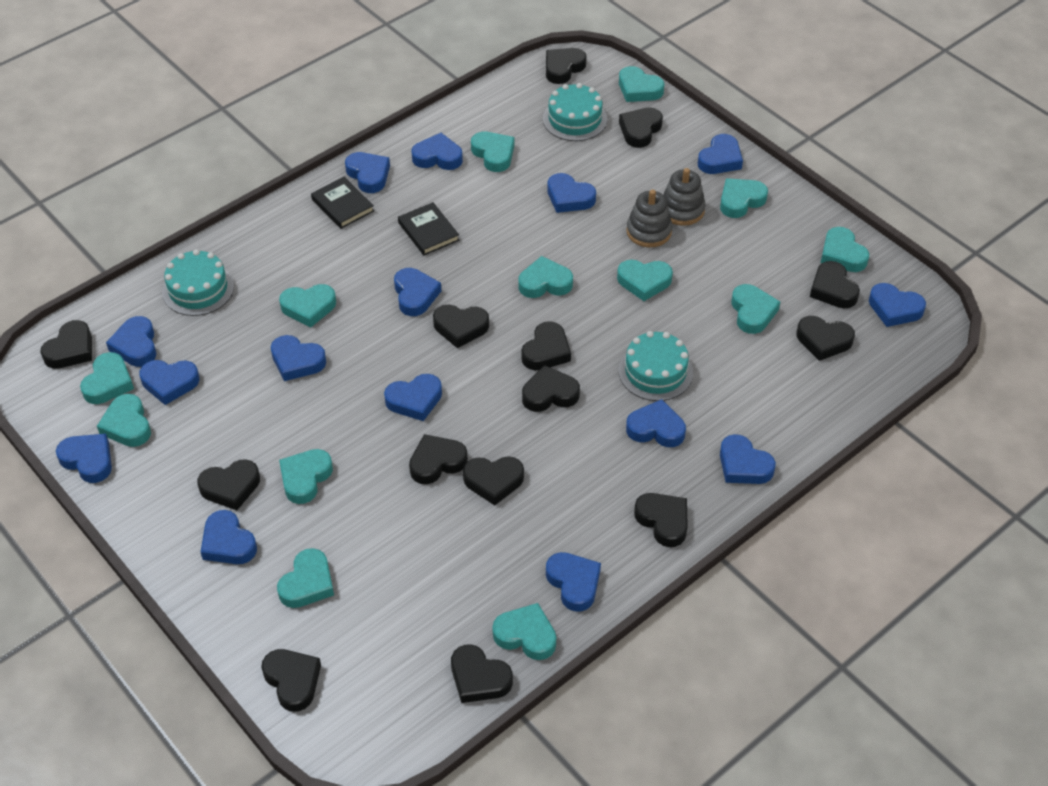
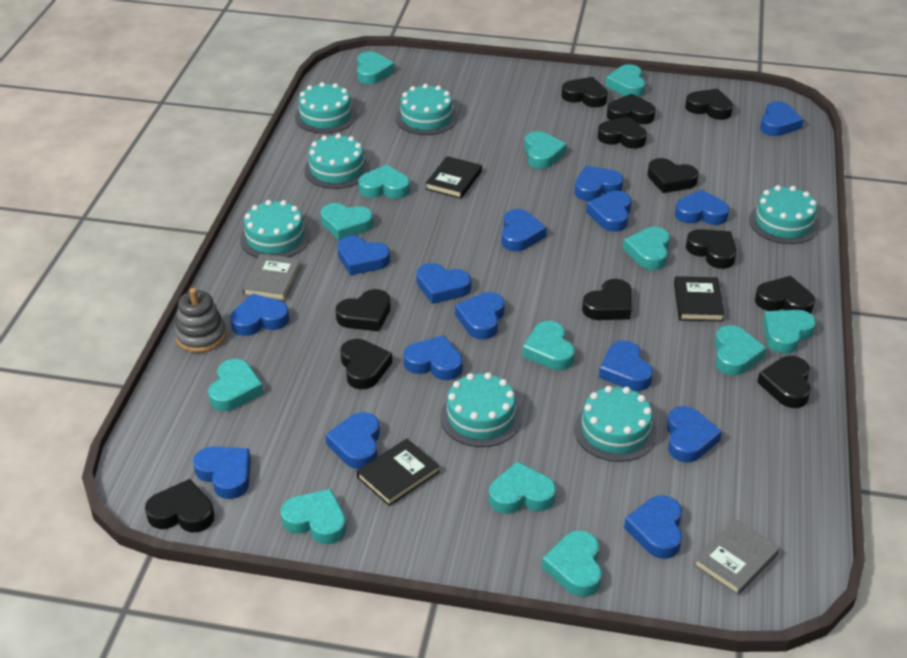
black book: [311,177,374,229] [398,202,459,255] = 2 -> [357,439,440,506] [426,156,482,199] [674,276,725,322] = 3
black heart: [40,320,92,369] [197,459,260,510] [261,649,321,712] [409,434,468,484] [433,305,489,348] [451,644,513,703] [463,457,524,506] [521,321,571,370] [522,365,580,412] [546,48,587,84] [619,107,663,148] [634,493,688,547] [796,316,855,361] [810,261,860,308] = 14 -> [145,479,215,533] [336,289,391,331] [341,339,392,389] [561,77,608,107] [582,279,632,320] [598,116,647,149] [607,94,656,124] [647,158,699,193] [685,89,733,120] [686,229,737,269] [755,276,815,314] [757,356,811,408] = 12
grey book: none = 0 -> [242,254,301,301] [694,519,780,595] = 2
grey stacking toy: [626,189,672,248] [663,168,706,226] = 2 -> [174,288,226,353] = 1
turquoise cake: [162,249,234,316] [543,83,607,141] [618,331,693,401] = 3 -> [240,200,310,258] [295,82,357,133] [304,133,370,189] [396,84,457,135] [440,373,522,447] [574,386,657,462] [749,185,819,244] = 7

